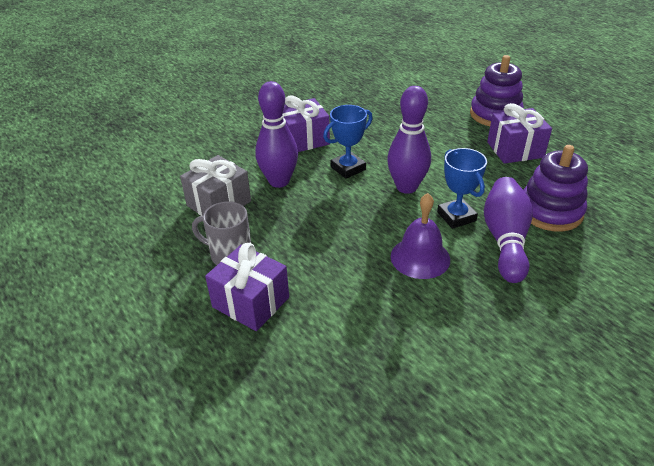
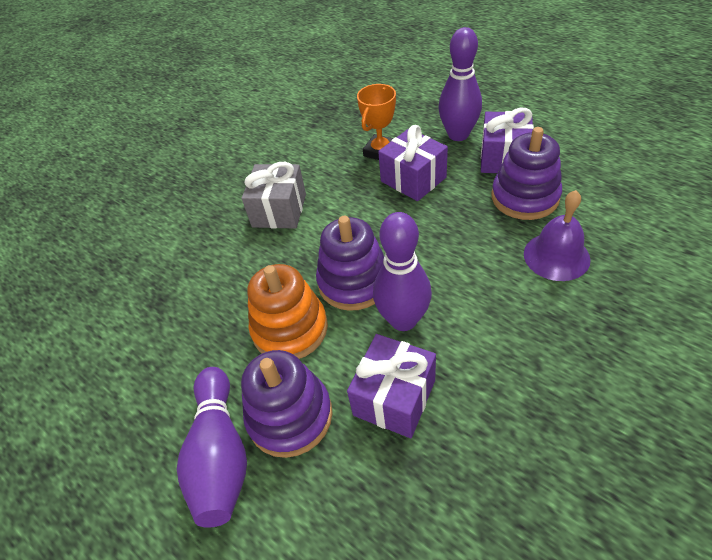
blue trophy: [323,105,373,179] [437,148,487,229] = 2 -> none = 0
grey mug: [192,201,251,265] = 1 -> none = 0
orange stacking toy: none = 0 -> [247,264,328,359] = 1
orange trophy: none = 0 -> [357,84,396,160] = 1
purple stacking toy: [470,55,524,126] [523,145,588,232] = 2 -> [241,350,333,458] [316,216,384,311] [492,127,562,220] = 3

